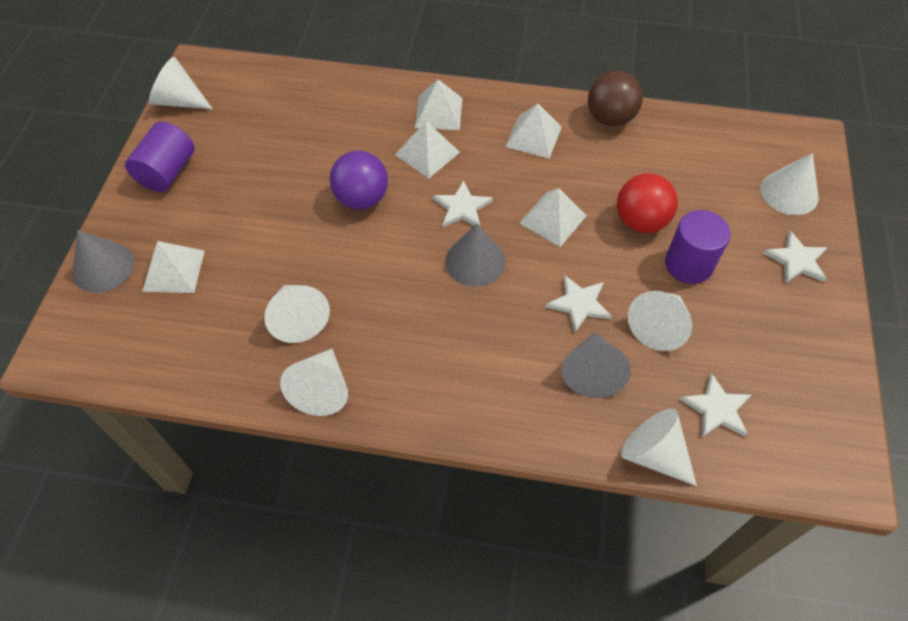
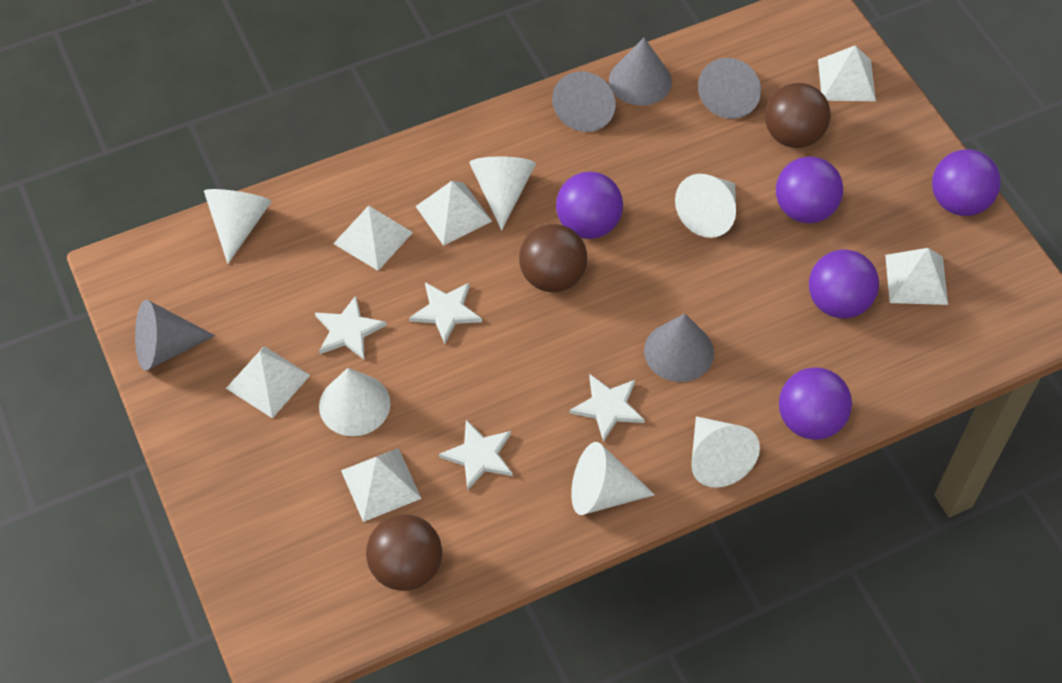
brown ball: [588,71,643,126] = 1 -> [366,514,442,591] [519,224,587,292] [765,83,831,148] = 3
grey cone: [72,230,134,293] [445,224,506,287] [561,332,631,398] = 3 -> [135,300,215,371] [552,72,616,132] [609,38,672,106] [644,314,714,382] [698,58,761,119] = 5
purple ball: [330,151,388,210] = 1 -> [556,171,623,239] [776,156,843,223] [779,367,852,440] [809,250,879,318] [932,149,1001,216] = 5
purple cylinder: [125,121,195,192] [665,210,731,284] = 2 -> none = 0
red ball: [617,173,678,233] = 1 -> none = 0
white pyramid: [142,241,205,293] [395,121,460,179] [415,79,462,130] [505,104,562,159] [519,188,587,247] = 5 -> [226,346,310,418] [333,205,413,271] [341,448,422,522] [415,181,492,246] [818,45,876,101] [885,248,948,305] = 6

